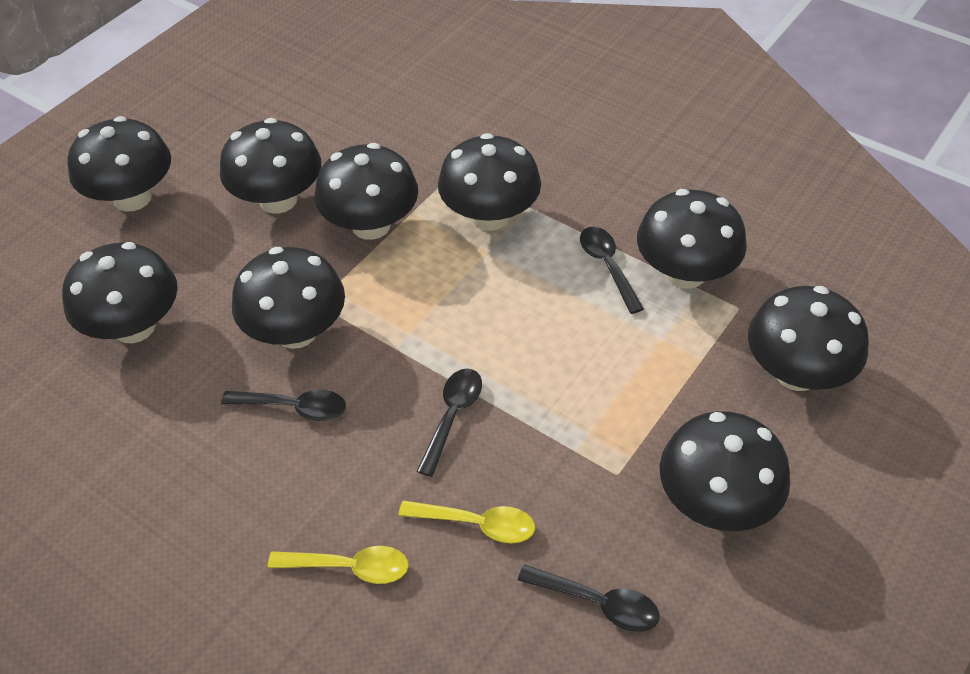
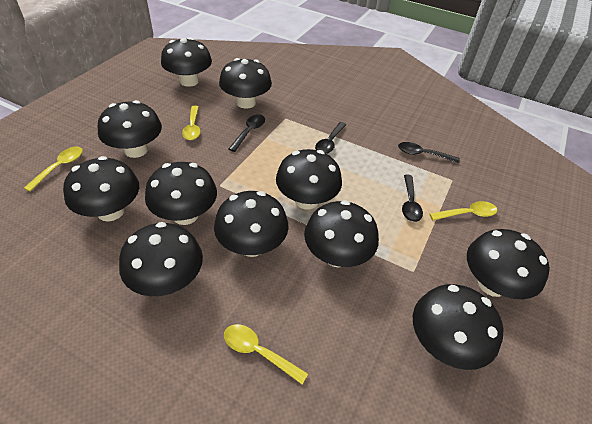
black mushroom: [62,242,178,343] [67,116,171,212] [220,118,321,214] [232,247,345,349] [315,143,418,240] [438,133,541,230] [637,189,747,289] [660,411,790,531] [748,286,869,391] = 9 -> [63,156,139,222] [98,100,162,158] [119,222,203,296] [145,162,217,225] [161,38,212,87] [214,191,288,257] [219,58,272,109] [276,149,342,210] [304,200,379,268] [413,284,504,370] [467,229,550,299] = 11
yellow spoon: [268,546,409,584] [399,500,535,543] = 2 -> [24,146,83,192] [182,106,201,140] [224,324,308,384] [429,201,497,220] = 4

